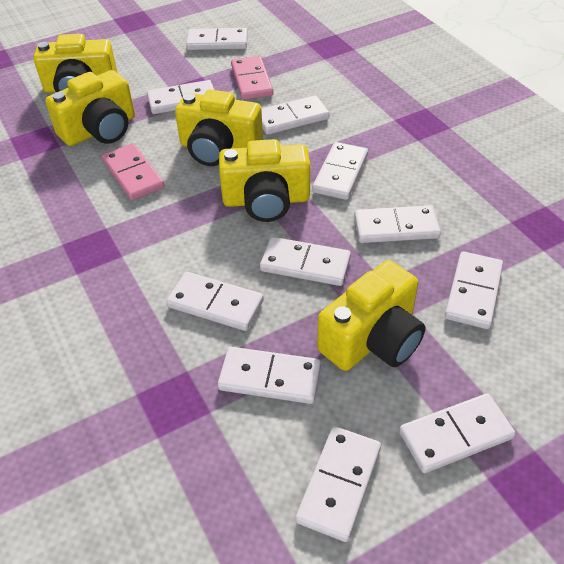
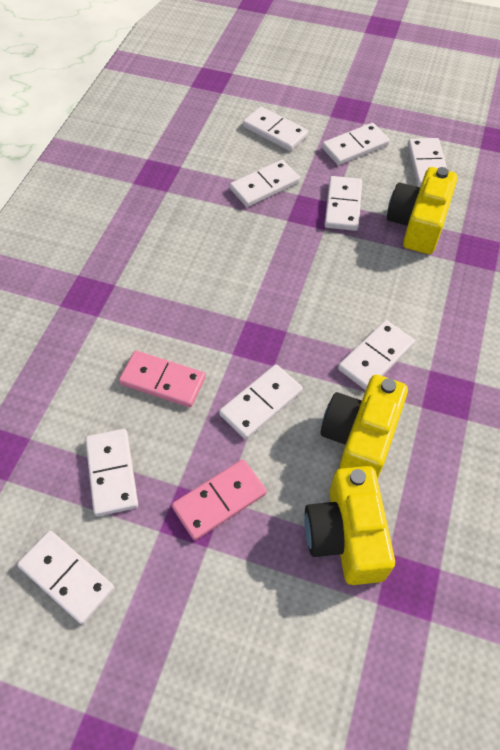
white domino: [147,80,214,114] [166,272,264,331] [186,28,248,50] [218,347,321,404] [260,237,351,286] [261,95,330,135] [296,426,381,542] [312,142,368,200] [354,205,441,243] [399,393,515,473] [445,252,503,329] = 11 -> [17,531,114,624] [85,429,138,516] [219,364,303,439] [230,160,300,207] [243,106,308,151] [322,123,390,165] [324,176,362,231] [338,320,415,390] [408,138,447,187] = 9
yellow camera: [33,34,118,93] [45,70,135,146] [175,89,263,166] [219,139,310,222] [317,260,425,371] = 5 -> [304,466,395,585] [320,375,408,479] [387,167,458,254] = 3

